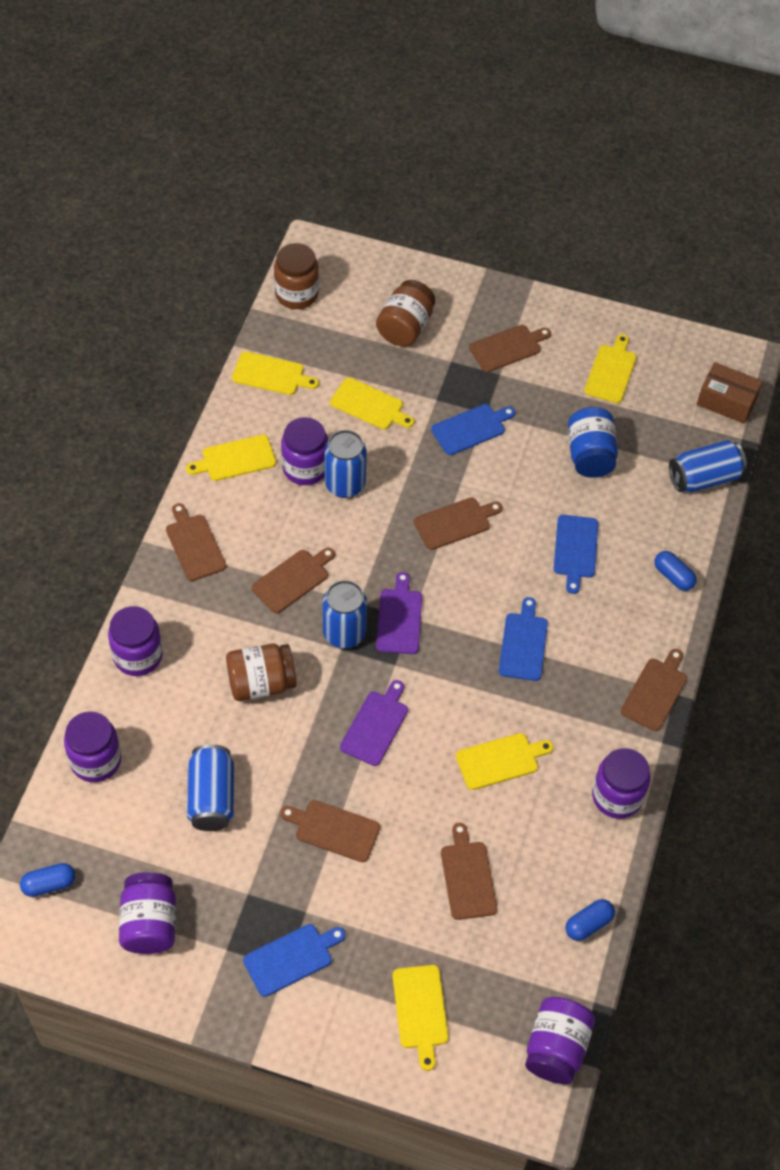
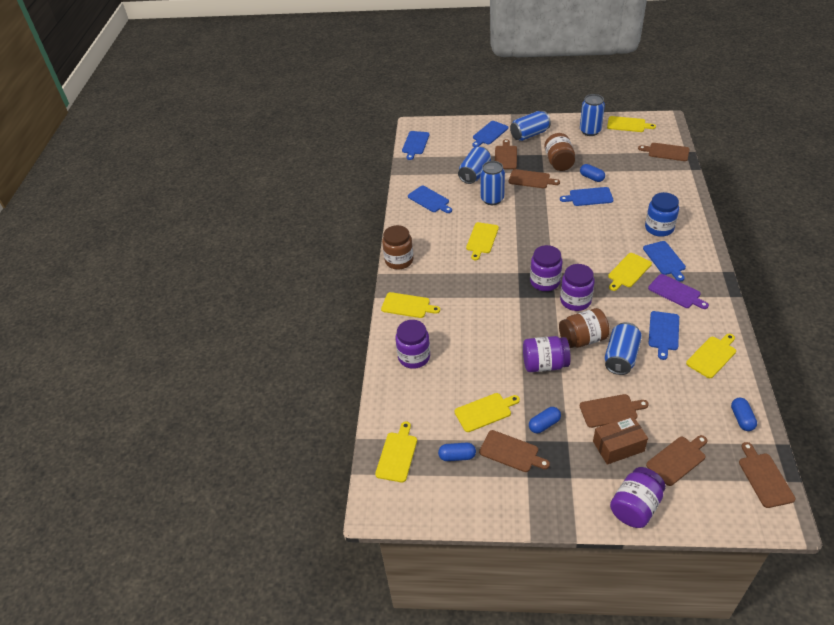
blue can: [187,744,234,831] [323,580,367,648] [324,430,367,498] [669,440,747,492] = 4 -> [458,147,491,184] [480,161,505,205] [510,111,551,141] [580,94,605,136] [605,322,642,375] = 5
blue capsule: [20,863,75,897] [565,899,615,941] [655,551,697,591] = 3 -> [438,443,476,461] [529,407,561,433] [580,164,605,182] [731,398,757,431] = 4
blue cutting board: [243,924,345,997] [431,404,515,455] [499,597,548,681] [554,515,598,594] = 4 -> [402,131,430,160] [408,186,452,213] [472,121,508,147] [560,187,613,206] [643,241,686,281] [649,311,679,360] = 6
purple cutting board: [340,680,408,766] [376,572,422,654] = 2 -> [648,274,709,309] = 1
purple jar: [64,711,121,782] [108,606,163,676] [119,872,176,954] [281,417,328,485] [525,997,595,1084] [592,748,650,819] = 6 -> [396,320,430,369] [523,336,571,372] [530,245,562,291] [560,264,595,311] [610,467,666,528] = 5
yellow cutting board: [186,435,276,481] [232,351,319,395] [330,377,414,429] [392,965,449,1071] [456,733,553,790] [584,334,636,403] = 6 -> [375,422,417,483] [381,292,440,318] [455,393,520,432] [466,222,499,260] [607,116,656,132] [608,253,652,291] [686,334,736,378] = 7

